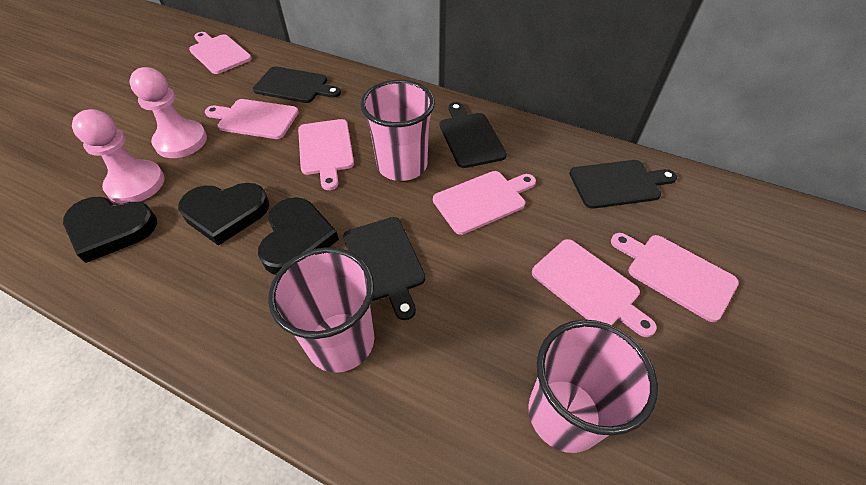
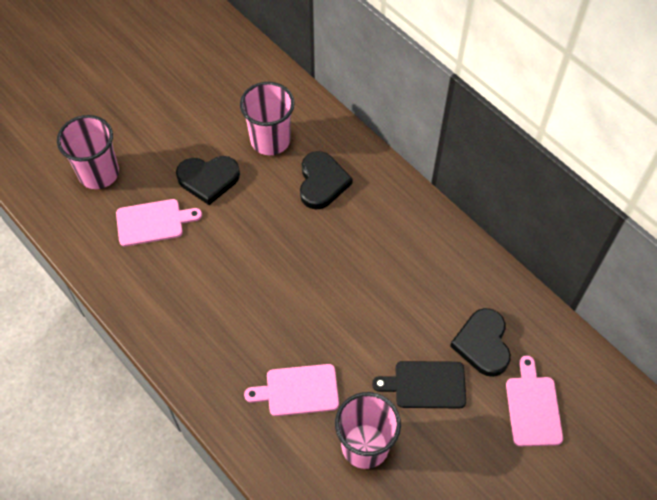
black cutting board: [253,66,341,103] [343,217,426,320] [440,102,507,168] [569,160,677,209] = 4 -> [372,361,466,408] = 1
pink cutting board: [189,32,252,74] [205,99,299,139] [298,119,354,190] [433,171,536,235] [532,239,657,337] [611,233,739,322] = 6 -> [116,199,202,246] [244,364,339,416] [506,355,563,446] = 3
pink pawn: [72,109,165,204] [129,67,207,158] = 2 -> none = 0

